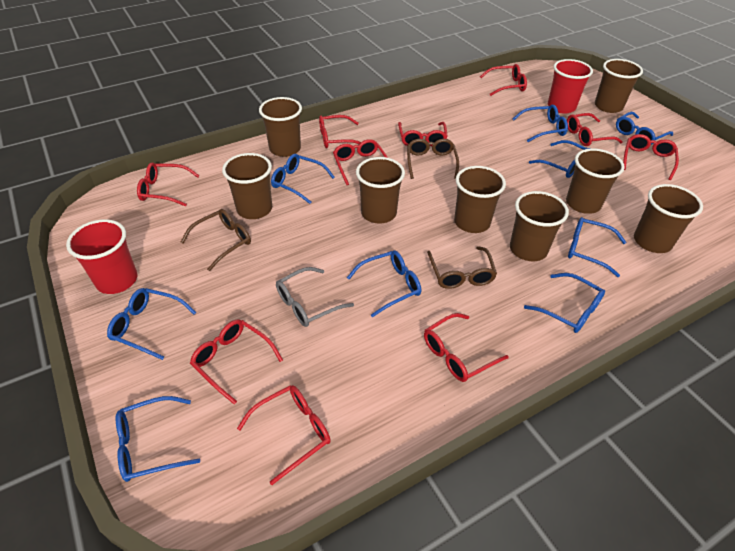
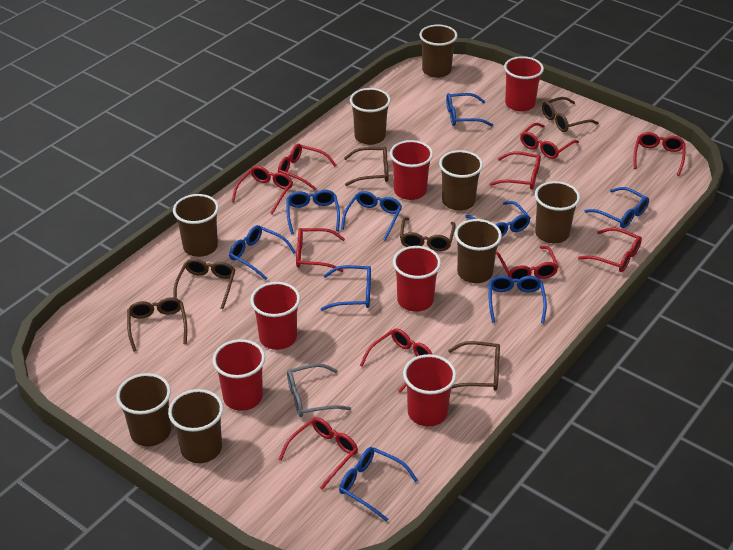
brown glasses: [181,209,251,271] [407,139,459,179] [427,246,497,289] = 3 -> [127,297,187,352] [173,259,235,309] [344,147,388,186] [400,218,455,251] [448,341,500,391] [542,97,599,132] = 6
red cup: [66,219,137,294] [548,59,593,114] = 2 -> [213,339,265,411] [250,282,300,350] [390,140,433,200] [393,246,441,312] [403,354,456,427] [504,56,544,111] = 6

